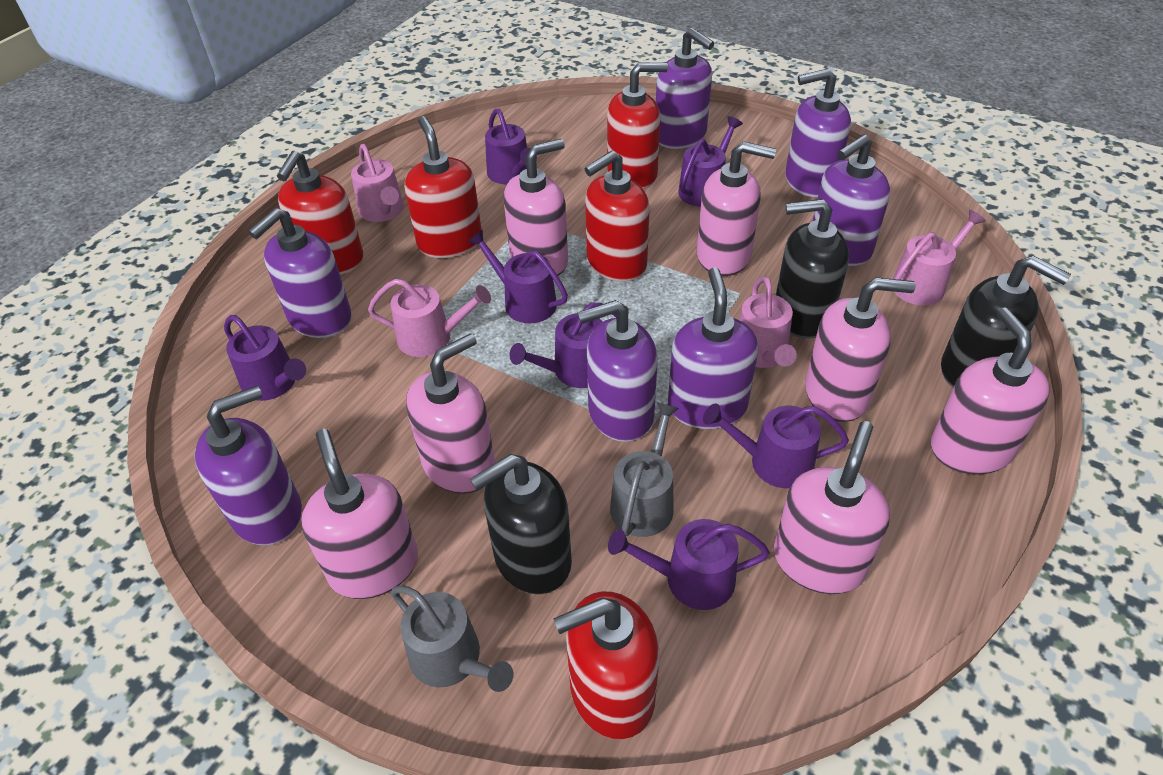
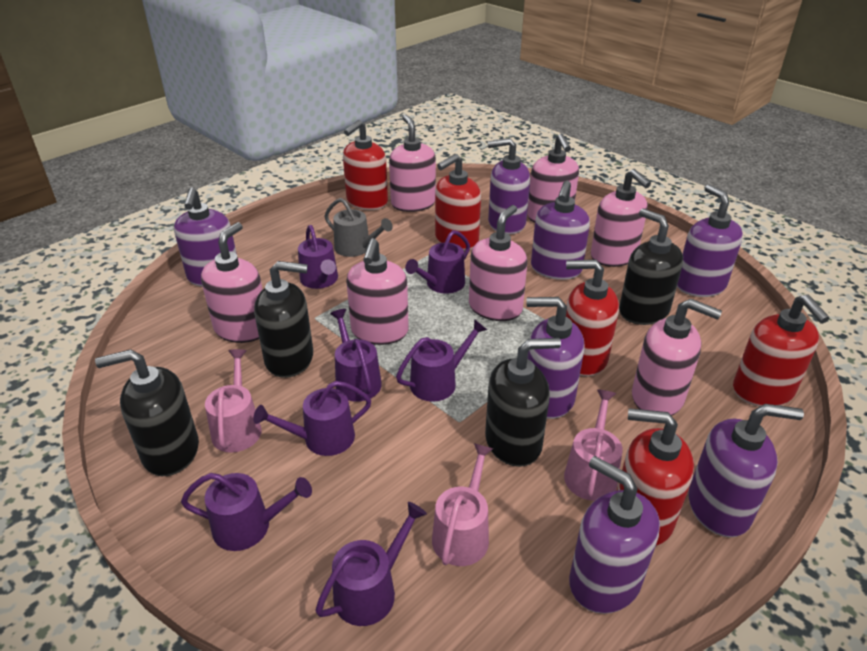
black soap dispenser: [470,454,572,595] [776,199,849,339] [941,255,1071,388] = 3 -> [95,349,199,476] [254,261,313,378] [485,338,561,467] [619,209,683,325] = 4
grey watering can: [391,585,513,692] [610,402,679,537] = 2 -> [325,198,393,257] = 1
pink watering can: [351,144,404,222] [368,279,491,357] [739,276,797,368] [893,210,986,306] = 4 -> [205,349,262,453] [432,443,493,566] [564,390,623,501] = 3

